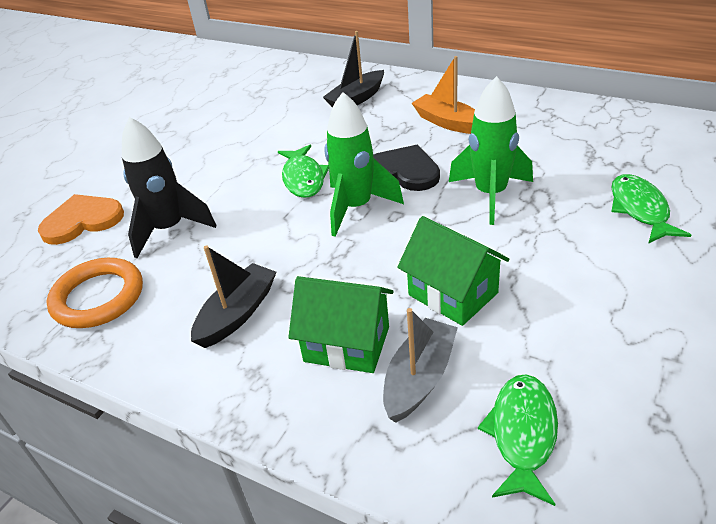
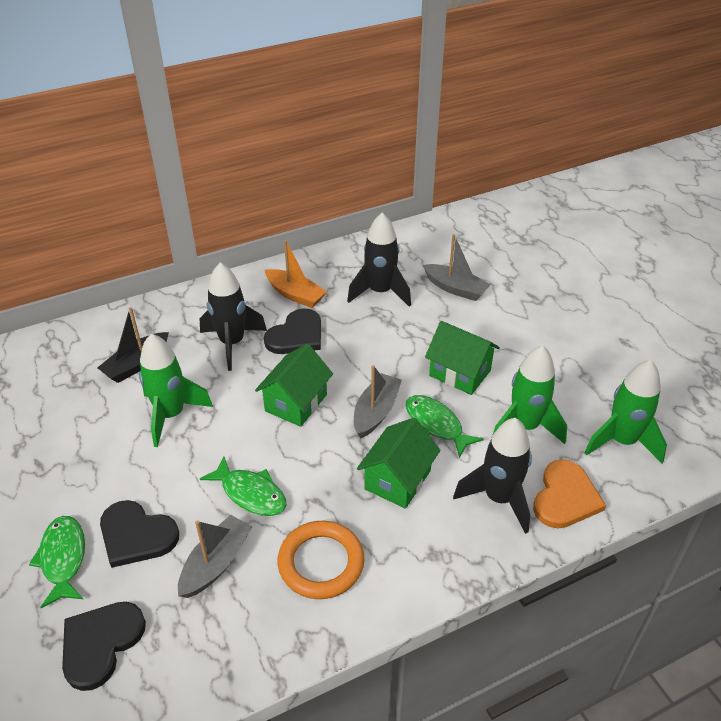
black boat: [191,245,276,348] [323,31,384,108] = 2 -> [97,307,169,383] = 1
black heart: [373,145,440,191] = 1 -> [62,602,146,691] [100,500,179,568] [264,308,321,354] = 3
black rocket: [122,117,217,258] = 1 -> [200,262,267,371] [347,213,411,307] [453,418,532,534] = 3
green house: [288,276,394,373] [397,216,509,326] = 2 -> [255,344,333,427] [357,418,440,509] [425,321,500,395] = 3
green rocket: [324,92,404,237] [449,76,533,225] = 2 -> [139,333,213,447] [492,345,567,444] [584,360,667,463] = 3
grey boat: [383,308,458,423] = 1 -> [178,515,252,598] [354,365,402,438] [423,234,491,301] = 3

